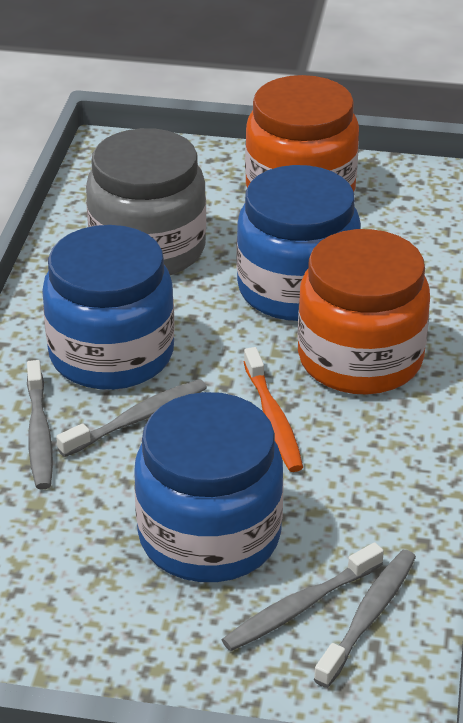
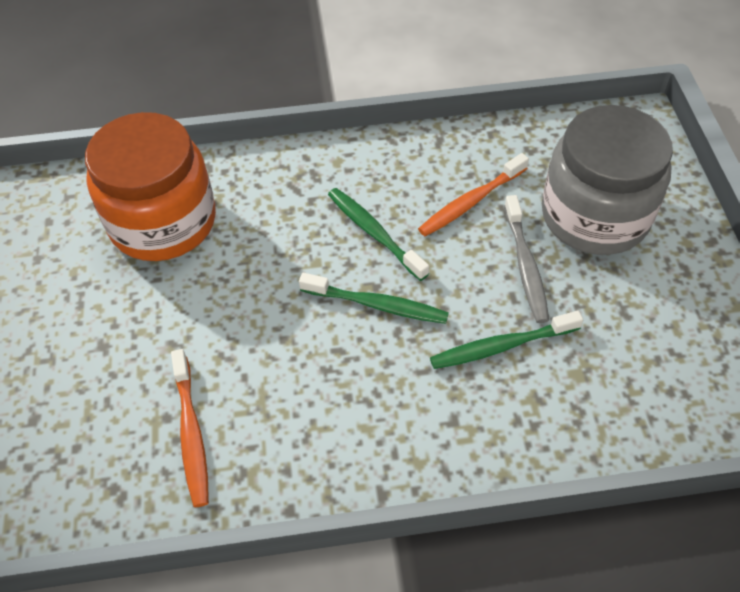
blue jar: [42,225,175,390] [134,392,283,582] [237,165,361,321] = 3 -> none = 0
green toothbrush: none = 0 -> [299,273,449,324] [328,188,429,281] [430,311,583,369] = 3
grey toothbrush: [27,360,53,490] [56,379,207,457] [222,542,384,651] [314,550,416,688] = 4 -> [504,195,549,323] = 1
orange jar: [245,75,359,191] [297,229,430,395] = 2 -> [85,112,216,261] = 1
orange toothbrush: [244,347,303,472] = 1 -> [171,349,209,507] [418,153,529,236] = 2

